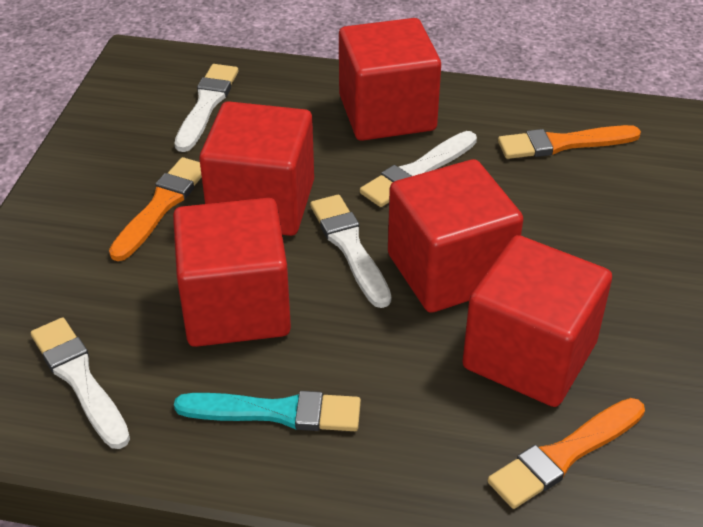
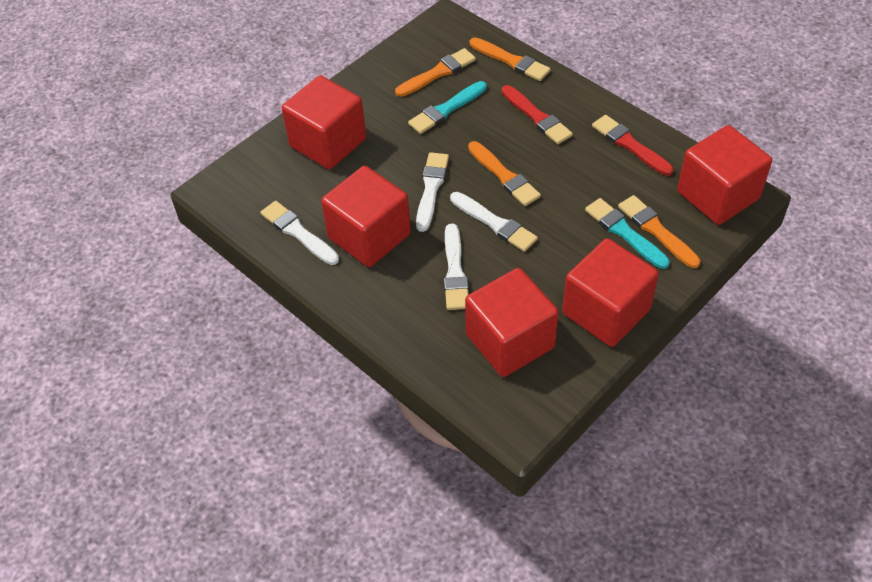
orange brush: [109,157,202,261] [487,398,645,509] [498,125,641,159] = 3 -> [395,48,476,97] [468,141,541,206] [470,37,551,81] [618,195,701,268] = 4
red brush: none = 0 -> [501,85,573,144] [592,115,673,176] = 2
turquoise brush: [174,391,361,431] = 1 -> [408,81,487,134] [585,198,670,269] = 2

